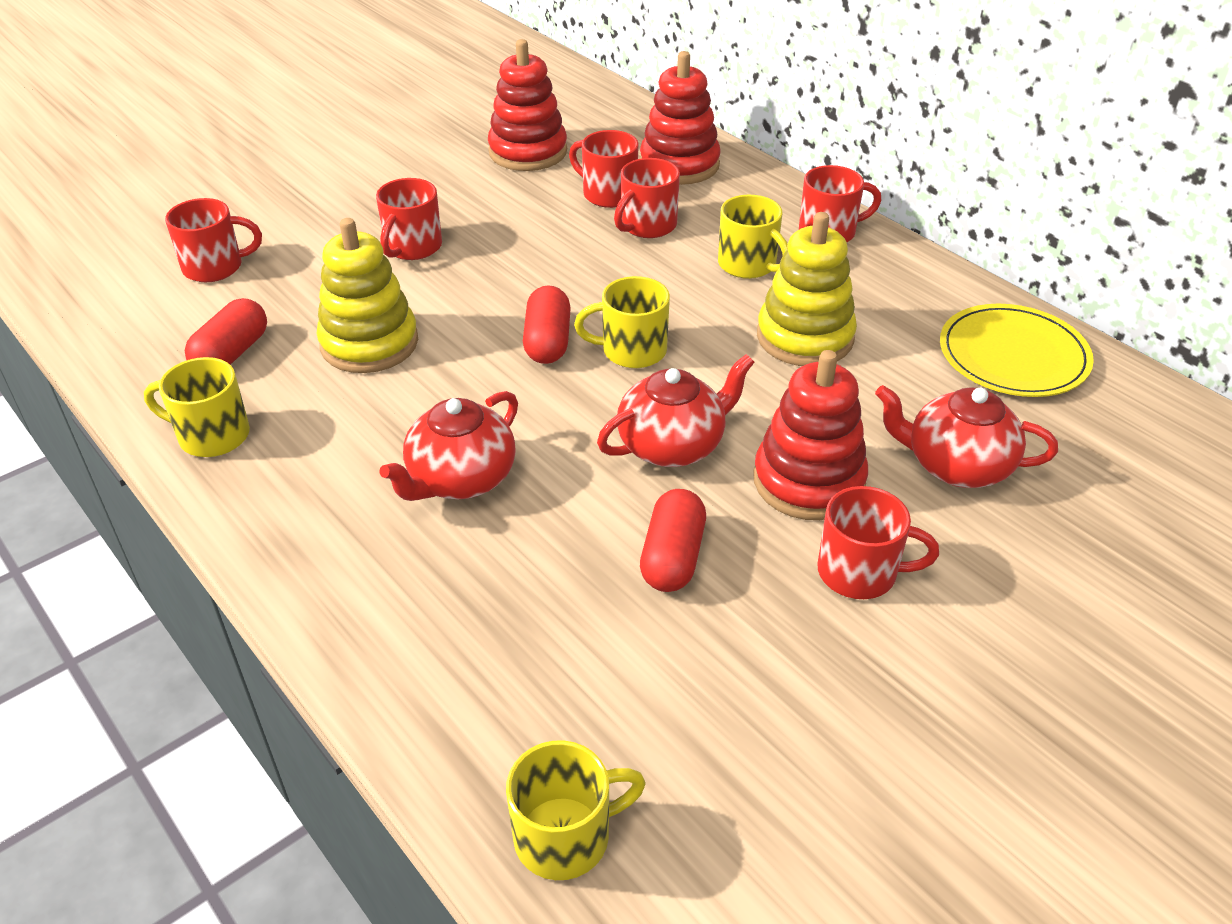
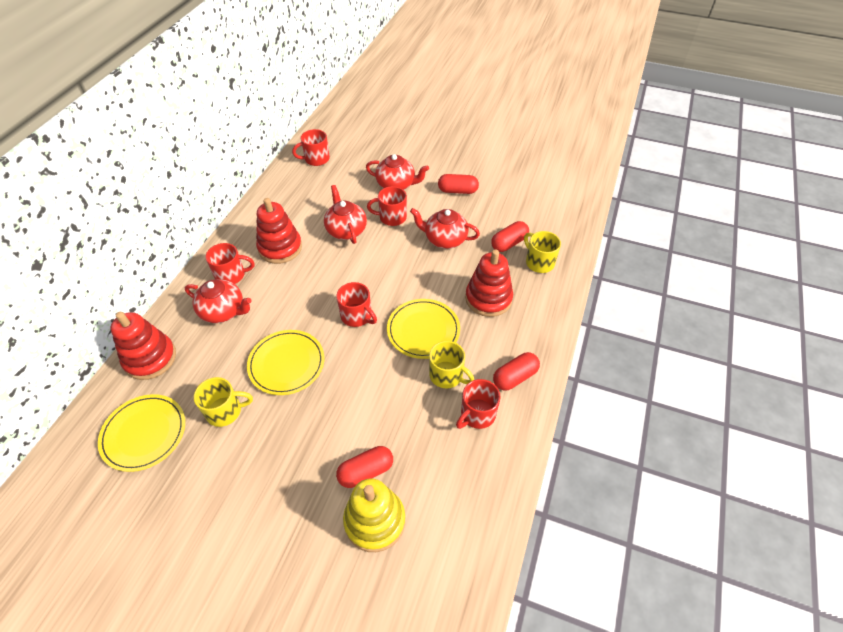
red capsule: [185,298,267,365] [523,285,571,364] [640,489,706,592] = 3 -> [336,446,393,488] [438,174,479,194] [491,221,529,252] [493,352,540,391] = 4
red mug: [165,198,262,282] [376,178,442,260] [569,130,639,208] [614,158,680,238] [799,165,882,242] [817,486,939,599] = 6 -> [206,243,255,284] [292,129,330,166] [336,282,377,327] [367,186,407,226] [456,379,501,429] = 5
red teapot: [379,391,518,501] [597,354,755,467] [875,385,1058,488] = 3 -> [185,279,252,323] [324,185,367,244] [366,154,429,190] [410,208,480,249] = 4
yellow mug: [144,357,250,457] [506,740,646,880] [574,276,670,368] [718,195,788,279] = 4 -> [194,377,253,427] [429,341,474,388] [524,231,561,273] = 3
yellow plate: [940,304,1094,397] = 1 -> [98,394,185,472] [247,330,324,395] [387,299,460,359] = 3
yellow stacking toy: [316,218,418,373] [757,212,857,366] = 2 -> [343,478,405,552] = 1

